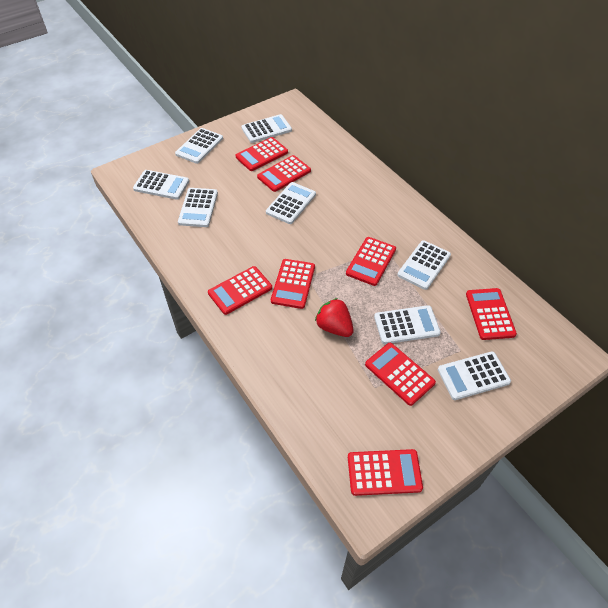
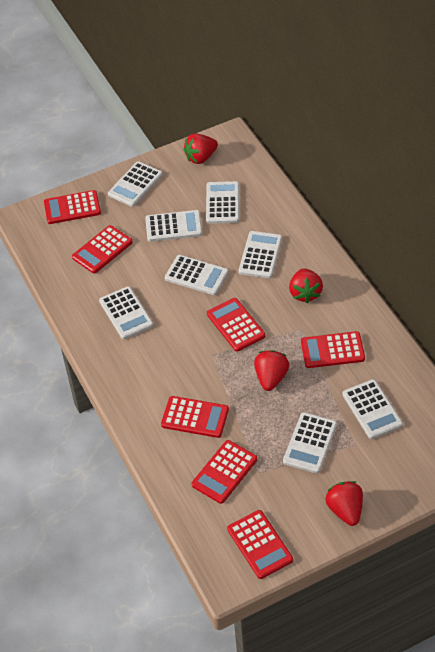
red calculator: [208,266,272,315] [235,137,288,171] [257,155,311,192] [271,259,315,309] [346,237,396,286] [348,449,423,496] [365,343,436,406] [466,288,517,340] = 8 -> [44,190,101,224] [72,225,133,274] [161,396,229,438] [192,440,257,504] [207,298,265,352] [227,510,293,579] [301,331,365,368] = 7
red strawberry: [315,298,354,337] = 1 -> [183,133,218,164] [254,350,289,391] [289,269,323,303] [326,481,363,526] = 4

